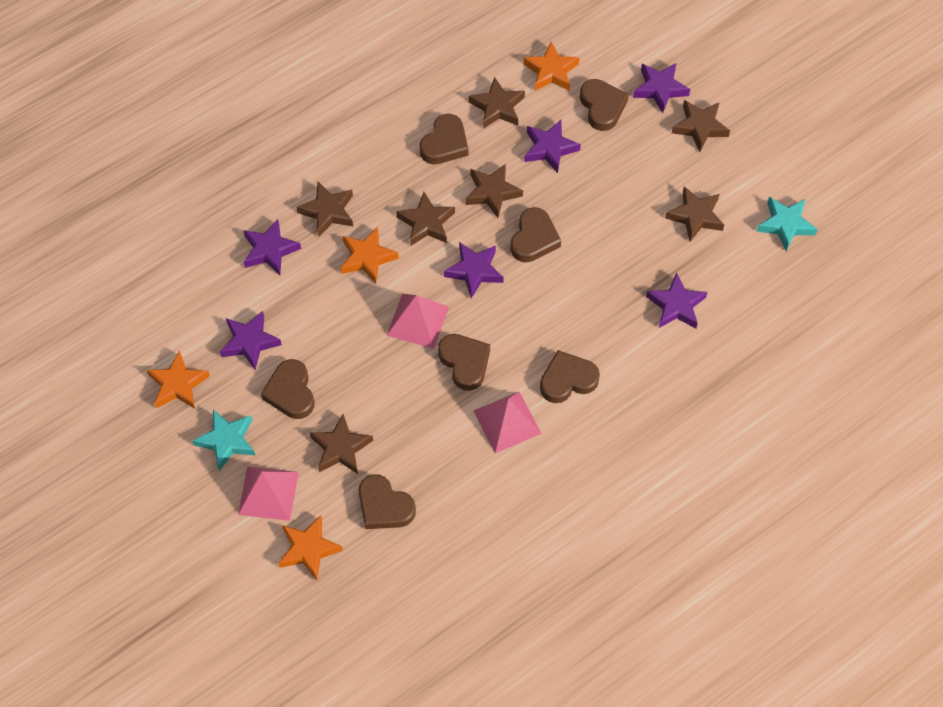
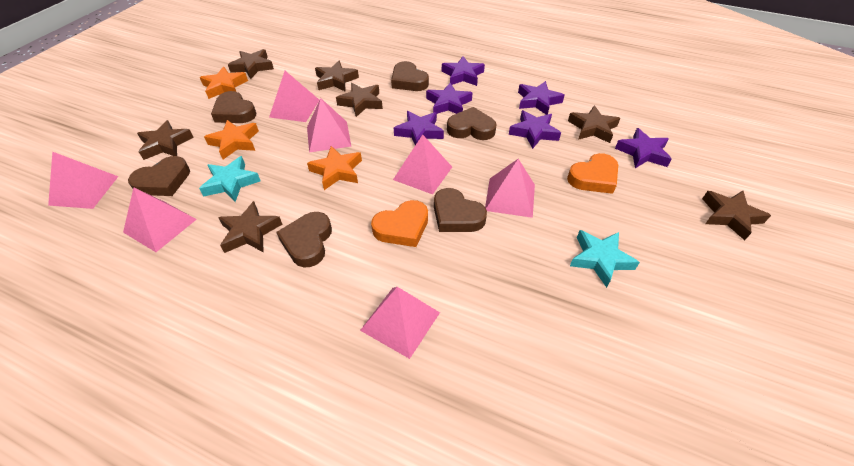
brown heart: [261,359,314,419] [359,474,416,529] [420,114,468,164] [438,334,490,391] [511,207,561,263] [540,350,600,403] [580,79,629,131] = 7 -> [128,156,190,196] [211,91,256,123] [277,212,332,267] [391,61,429,91] [434,188,487,232] [447,107,497,140] = 6
orange heart: none = 0 -> [371,200,428,247] [567,153,618,194] = 2
orange star: [147,350,210,409] [278,515,343,580] [341,227,399,284] [523,42,580,91] = 4 -> [200,67,248,99] [204,120,259,159] [307,146,362,190] = 3
pink pyramid: [238,466,299,521] [386,294,449,349] [474,392,542,453] = 3 -> [48,152,119,209] [123,187,197,252] [269,71,319,122] [307,98,351,152] [360,287,440,359] [393,135,452,195] [485,159,535,218] = 7

